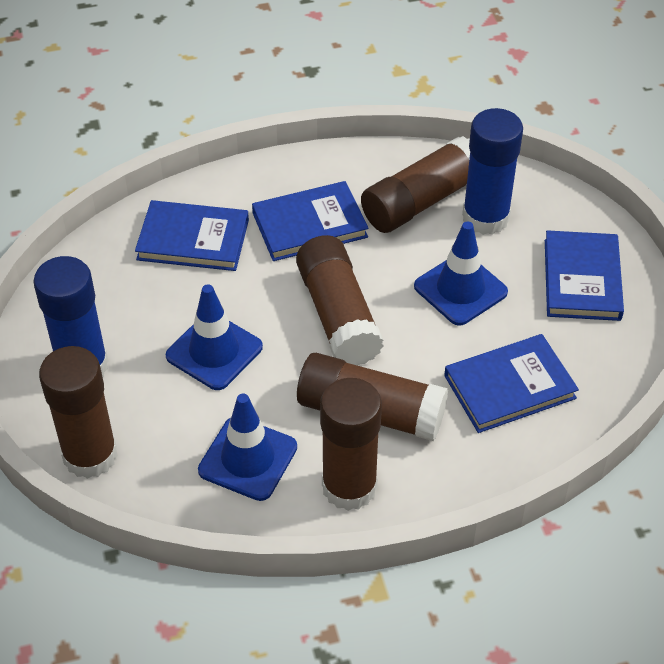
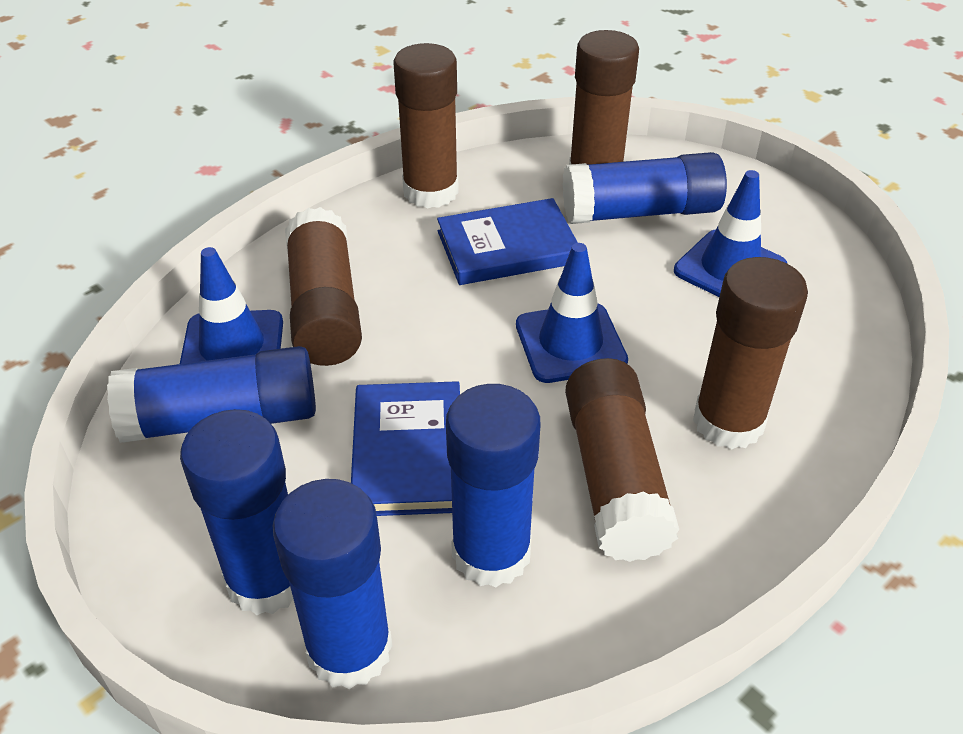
blue book: [135,200,249,271] [252,181,368,261] [444,334,579,433] [545,230,624,321] = 4 -> [351,381,460,516] [437,198,578,285] = 2
blue glue stick: [33,256,108,377] [462,108,523,235] = 2 -> [107,346,316,443] [180,409,294,615] [273,479,392,689] [446,384,540,587] [563,152,727,224] = 5

